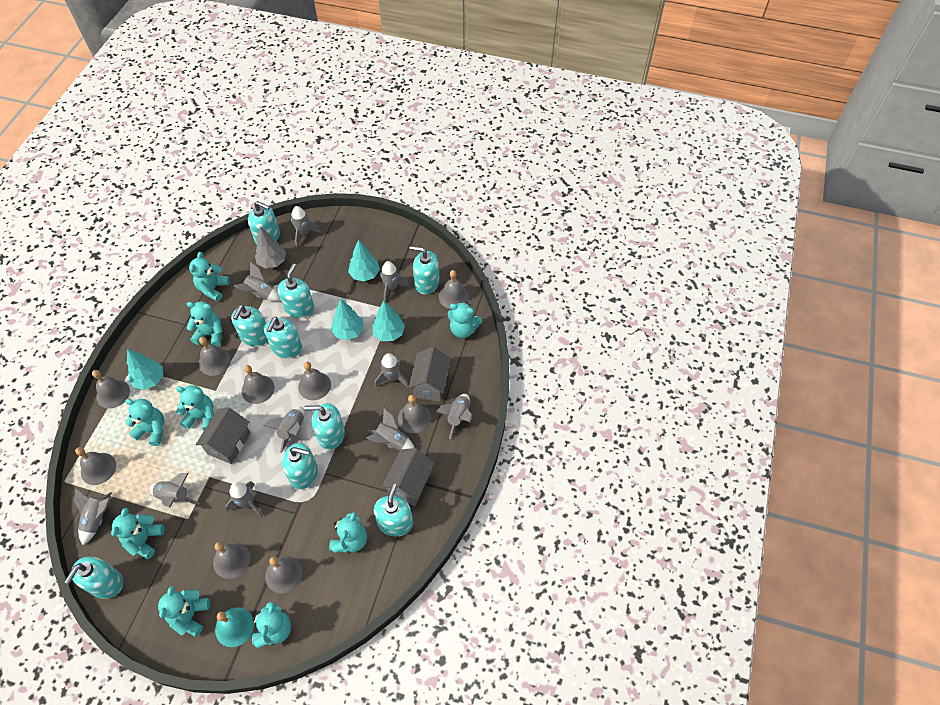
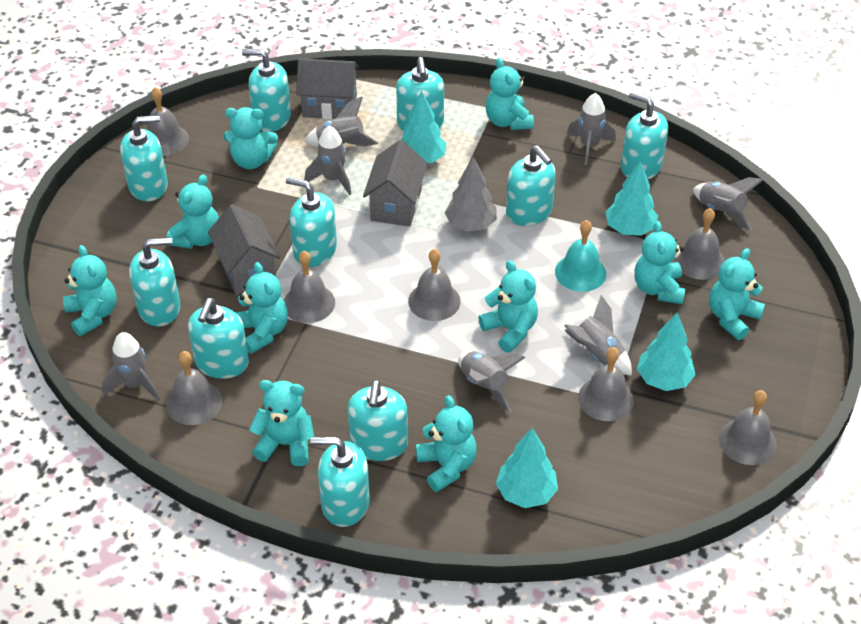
grey bell: [75,447,116,485] [92,370,130,409] [199,337,231,376] [213,542,250,579] [242,365,274,404] [265,556,303,593] [298,362,331,400] [398,395,431,433] [439,270,469,309] = 9 -> [147,87,189,156] [166,351,222,425] [284,251,335,323] [408,249,461,321] [578,347,634,421] [674,208,725,280] [719,390,777,465] = 7
grey rocket: [74,488,112,545] [149,473,200,508] [225,481,263,517] [234,262,281,301] [263,407,304,453] [291,206,321,248] [366,408,414,451] [375,353,409,388] [380,261,410,302] [436,394,472,439] = 10 -> [102,332,160,401] [304,96,378,147] [305,126,351,195] [458,351,525,412] [564,295,632,375] [567,93,616,165] [693,177,763,231] = 7
turquoise soap dispenser: [64,556,123,599] [231,305,268,347] [248,201,280,244] [264,317,302,358] [277,263,314,318] [282,443,318,489] [304,403,345,450] [374,483,413,537] [410,246,440,295] = 9 -> [120,115,168,201] [129,237,180,326] [188,298,249,379] [242,49,291,132] [286,177,337,267] [310,437,370,527] [348,380,408,461] [396,57,444,131] [506,145,556,226] [621,92,668,179] = 10
turquoise teddy bear: [111,508,165,559] [126,399,164,446] [158,586,210,637] [176,385,214,430] [186,301,223,347] [189,252,230,302] [252,602,291,648] [329,512,367,553] [448,302,482,338] = 9 -> [63,245,117,336] [166,174,219,249] [223,107,278,169] [235,262,288,354] [249,380,314,466] [416,395,477,492] [478,260,538,353] [485,58,534,130] [635,221,686,304] [709,248,765,340] = 10

